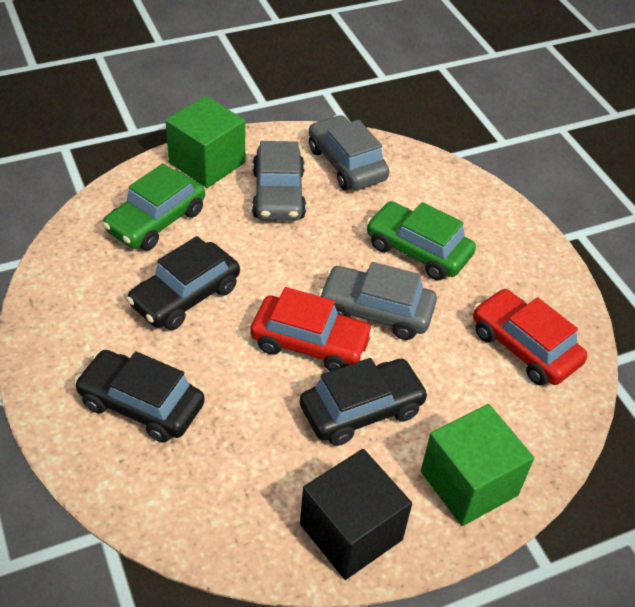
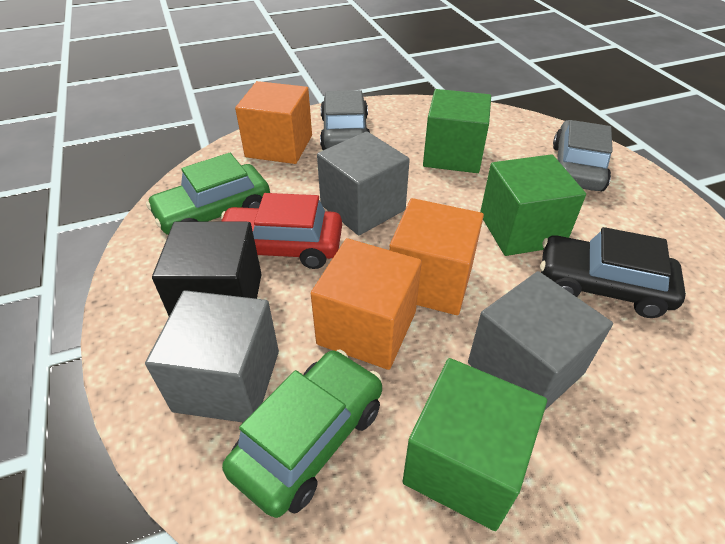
black car: [74,350,205,442] [127,236,240,330] [300,358,429,446] = 3 -> [540,227,686,318] = 1
green cube: [166,96,245,188] [421,404,534,526] = 2 -> [402,358,547,531] [423,89,491,173] [480,154,586,256] = 3
grey car: [252,141,306,221] [309,115,390,190] [318,262,437,340] = 3 -> [320,90,370,150] [553,120,613,191] = 2
grey cube: none = 0 -> [145,290,279,422] [317,131,410,235] [468,271,613,410] = 3
orange cube: none = 0 -> [235,81,312,164] [311,238,422,370] [389,198,484,315] = 3
red car: [250,287,374,371] [473,289,587,385] = 2 -> [221,193,342,269] = 1

